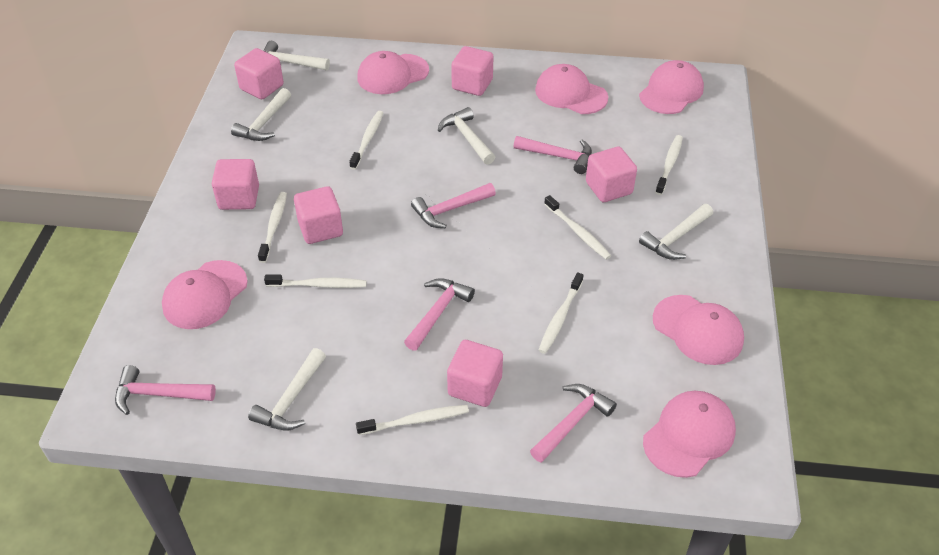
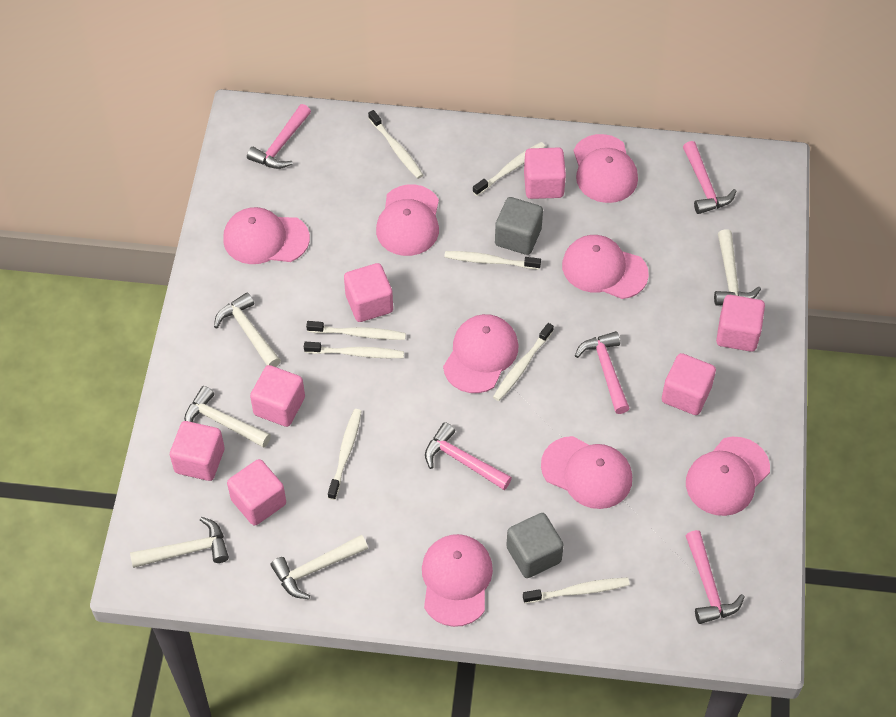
grey cube: none = 0 -> [495,197,543,255] [506,513,564,578] = 2
pink cap: [162,260,248,329] [357,51,429,94] [535,64,608,114] [639,60,704,114] [643,391,736,478] [653,295,744,365] = 6 -> [223,207,310,264] [376,184,439,256] [422,534,493,627] [443,314,518,393] [541,436,632,509] [562,235,649,299] [574,134,638,203] [686,437,770,516] = 8
pink cube: [212,159,259,210] [234,48,284,99] [294,186,343,244] [447,340,503,407] [451,46,493,96] [586,147,637,202] = 6 -> [170,421,225,481] [227,459,286,526] [250,365,305,427] [344,263,393,322] [524,147,566,199] [662,353,716,415] [716,295,765,352] = 7
white toothbrush: [258,192,287,263] [264,274,367,288] [349,111,383,170] [356,405,469,435] [538,272,583,354] [544,195,611,260] [655,135,683,195] = 7 -> [304,342,404,358] [306,321,406,340] [328,409,362,500] [368,110,423,179] [444,251,541,270] [473,142,545,196] [493,323,554,401] [523,578,630,603] = 8

